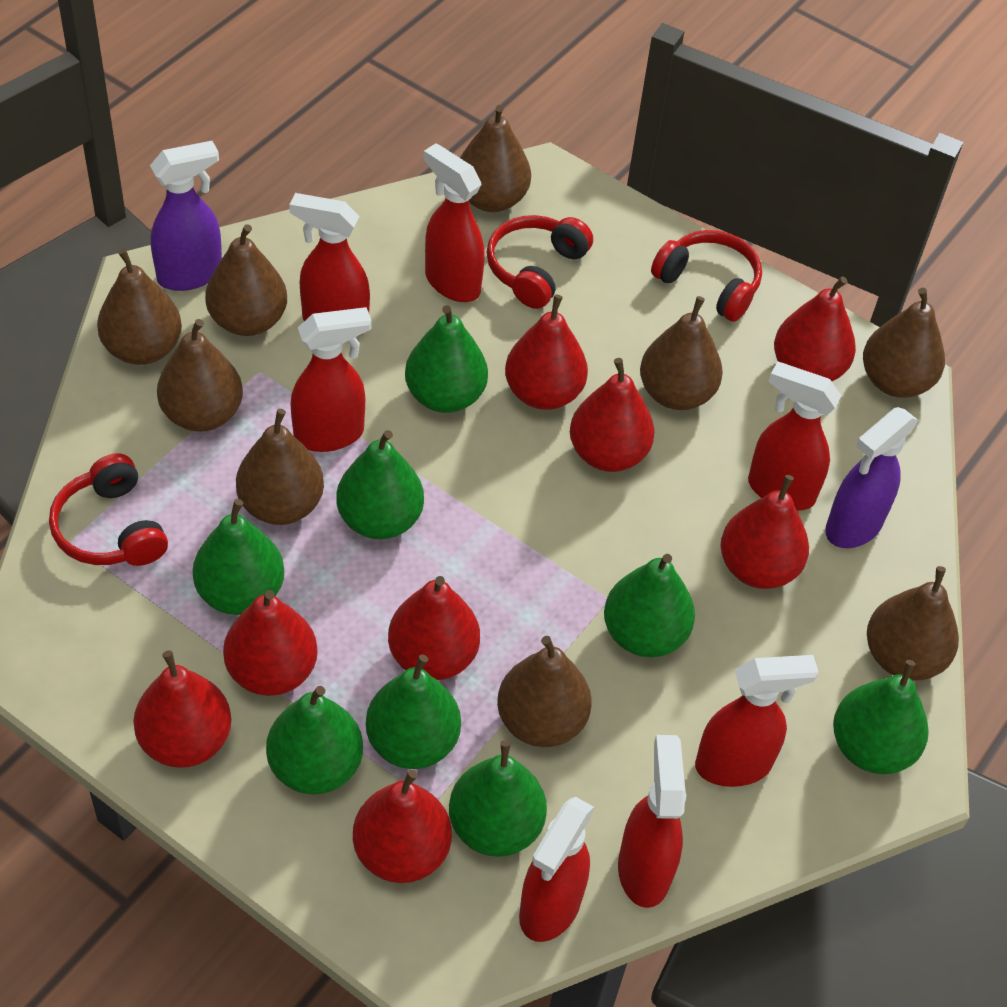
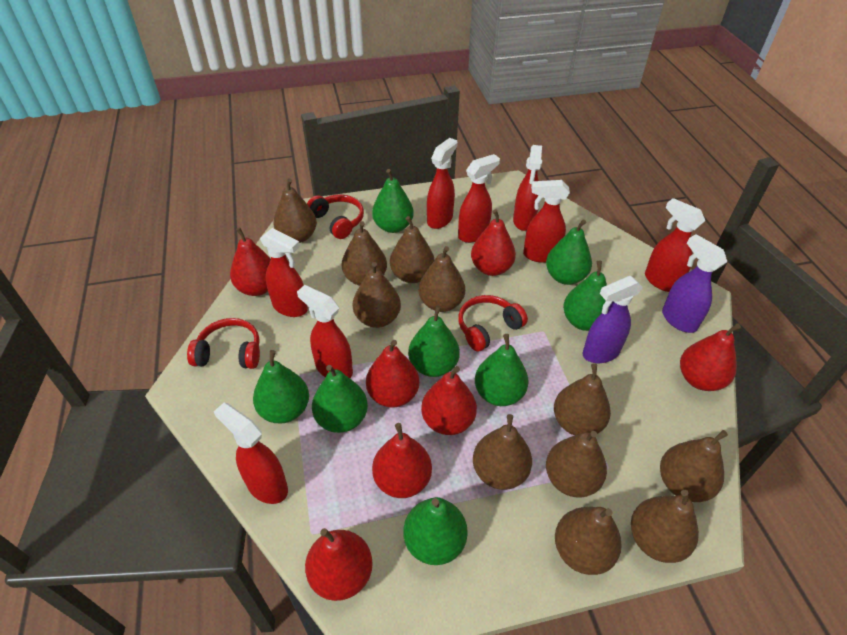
brown pear: [97,249,182,365] [157,319,243,432] [205,224,287,336] [236,409,324,525] [460,105,531,212] [497,636,592,747] [640,296,723,410] [863,288,945,398] [867,566,959,681] = 9 -> [273,178,317,243] [341,221,387,286] [352,262,401,328] [390,216,435,283] [419,246,465,312] [473,414,532,490] [546,431,607,498] [554,363,611,436] [555,507,622,575] [631,490,699,563] [660,430,728,502] = 11
red pear: [133,650,231,768] [223,590,318,696] [353,770,452,883] [388,576,480,680] [505,294,588,410] [570,358,655,472] [720,475,809,589] [774,276,856,381] = 8 -> [230,227,271,296] [305,528,373,601] [366,340,419,408] [372,423,432,498] [421,366,477,435] [471,209,516,276] [680,323,741,391] = 7
red spray bottle: [289,193,370,336] [290,307,371,452] [424,143,485,302] [519,797,594,942] [618,735,686,908] [695,655,819,787] [748,362,841,510] = 7 -> [214,402,288,504] [260,228,308,317] [297,285,353,378] [427,138,458,229] [458,154,500,243] [513,145,542,231] [523,180,570,263] [645,198,705,292] = 8

